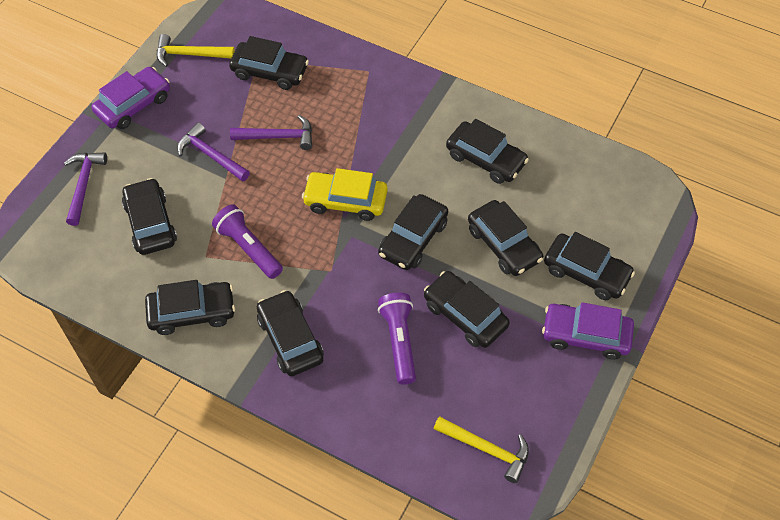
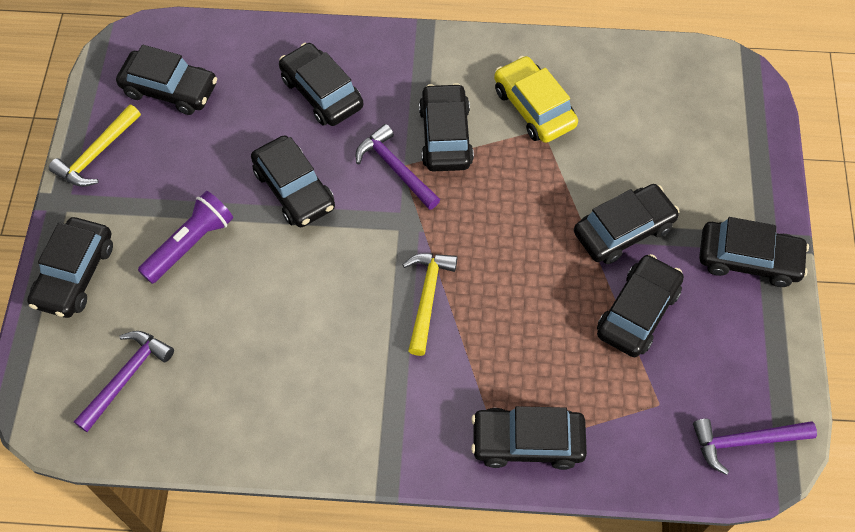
purple car: [91,67,170,129] [542,302,634,360] = 2 -> none = 0
purple flashlight: [212,204,283,279] [378,292,416,385] = 2 -> [138,191,233,284] = 1

